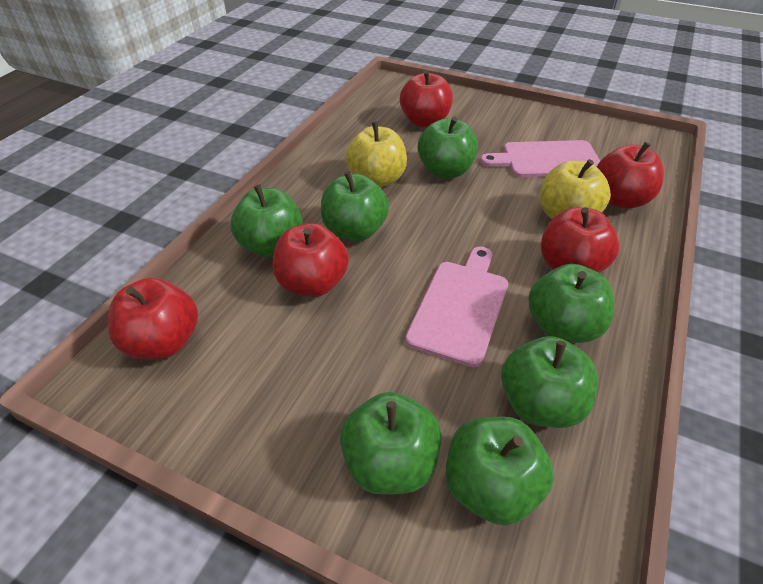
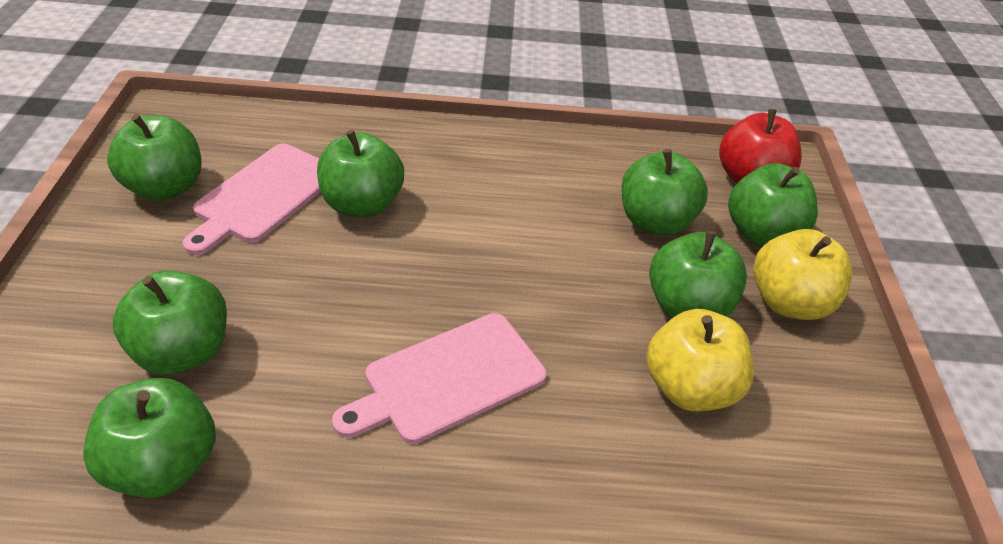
red apple: [108,278,198,359] [273,223,349,297] [400,70,453,127] [541,207,619,273] [597,142,664,208] = 5 -> [719,109,802,183] = 1

